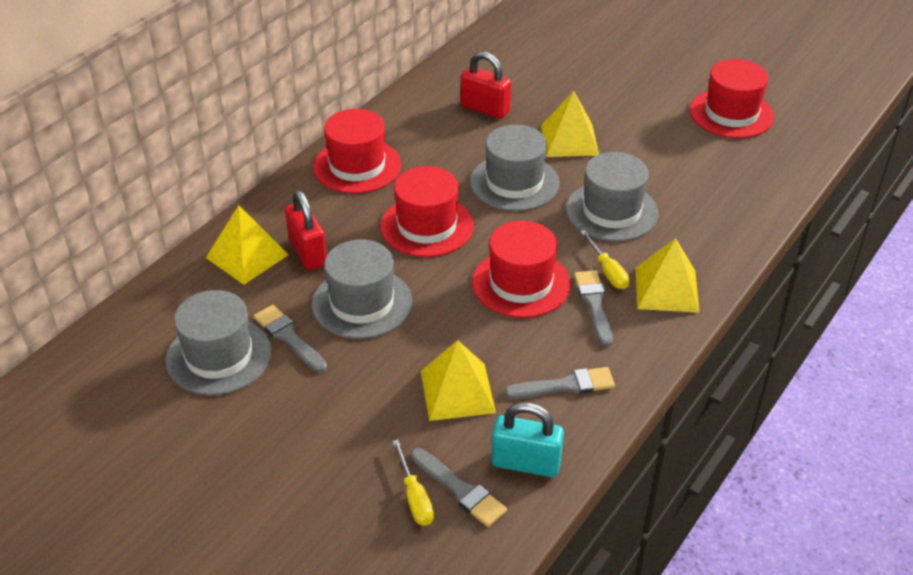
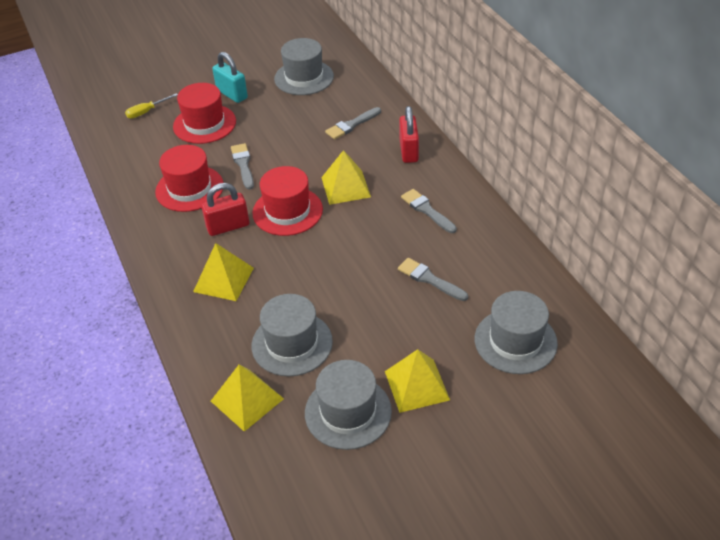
red hat: [313,109,401,194] [380,166,474,257] [472,221,571,318] [690,59,774,138] = 4 -> [155,145,224,212] [173,83,236,144] [252,166,323,236] = 3
yellow screwdriver: [392,439,434,526] [580,230,629,289] = 2 -> [125,93,178,119] = 1

